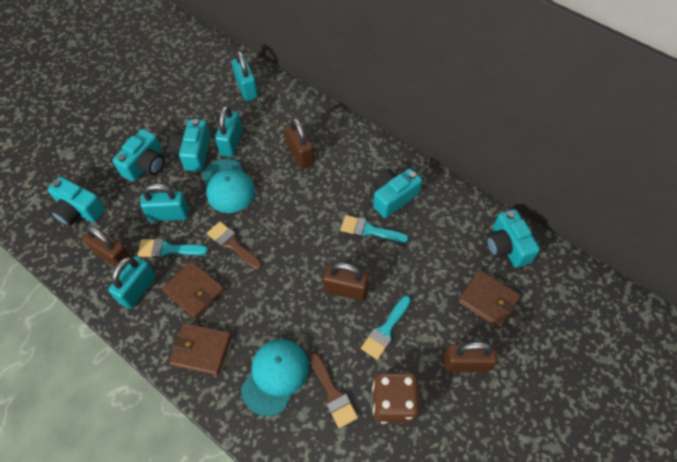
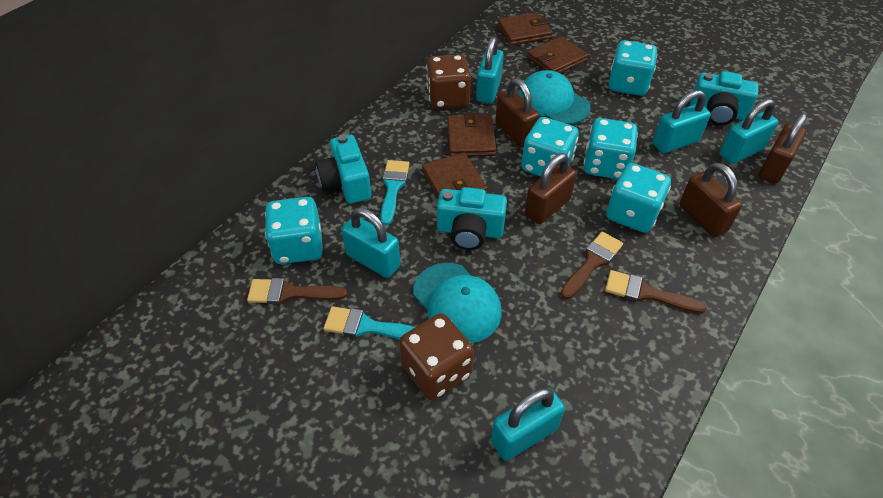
brown brush: [207,222,262,270] [310,353,358,428] = 2 -> [247,278,347,304] [561,232,623,299] [605,270,707,314] = 3
brown dice: [372,372,420,424] = 1 -> [399,313,474,400] [426,54,471,109] = 2
brown wallet: [162,261,225,319] [169,323,231,376] [458,270,521,329] = 3 -> [422,153,488,198] [447,112,496,157] [497,12,553,46] [527,36,588,73] = 4
turquoise brush: [138,239,208,258] [341,215,408,243] [361,296,411,360] = 3 -> [323,306,415,339] [380,160,410,225] = 2
turquoise camera: [48,177,105,226] [113,129,164,182] [169,119,211,171] [373,168,422,218] [486,209,540,268] = 5 -> [316,134,371,204] [437,187,507,250] [690,71,759,125] = 3
turquoise dice: none = 0 -> [265,197,323,264] [521,117,579,176] [584,118,638,179] [606,163,671,233] [608,40,657,96] = 5
turquoise padlock: [108,256,156,309] [140,184,189,222] [215,106,243,157] [232,51,258,101] = 4 -> [341,208,400,278] [476,37,504,104] [491,387,565,461] [653,90,711,153] [719,99,778,164] = 5

